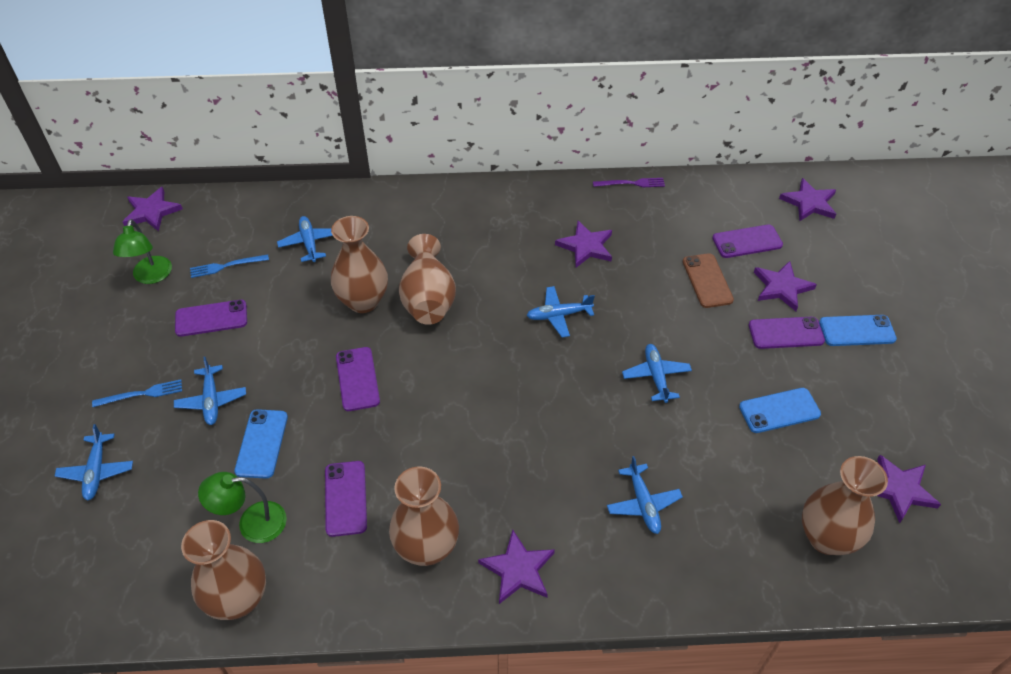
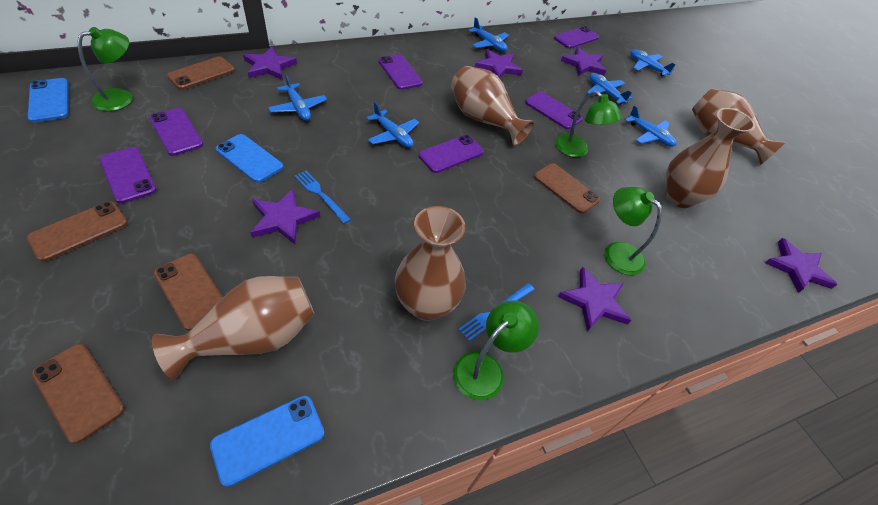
brown phone: [683,253,734,308] = 1 -> [27,201,128,262] [32,344,125,444] [154,254,223,331] [167,56,235,90] [534,163,600,214] = 5
green lamp: [113,219,172,284] [198,472,287,543] = 2 -> [78,27,133,111] [453,300,539,401] [555,91,622,157] [605,187,662,275] = 4
purple fork: [593,178,665,187] = 1 -> none = 0
purple phone: [175,300,247,337] [325,461,367,537] [336,347,380,411] [713,225,783,258] [749,317,825,349] = 5 -> [100,147,157,203] [149,108,204,156] [379,54,423,90] [418,135,484,173] [525,92,583,129] [554,26,599,49] = 6

